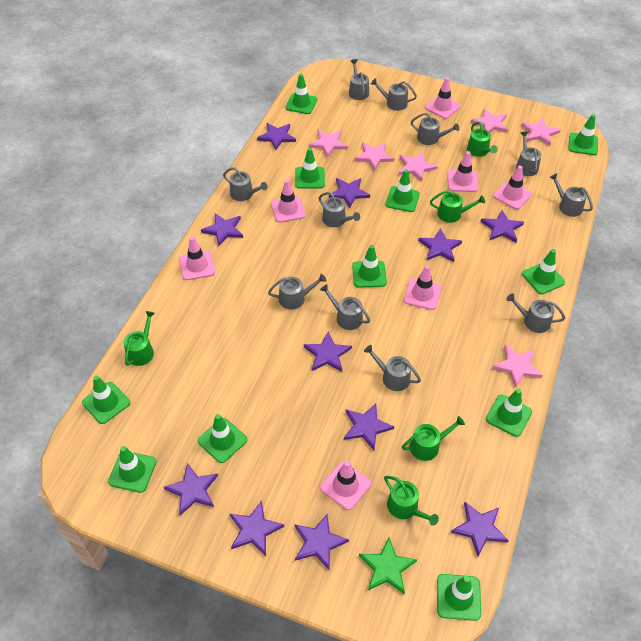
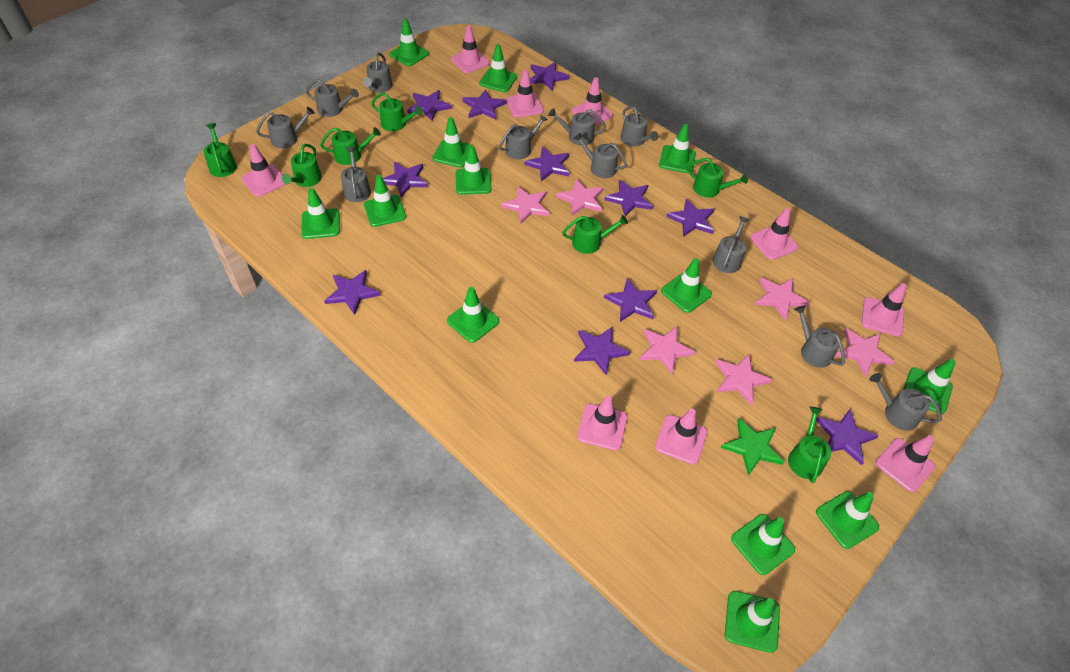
green traffic cone: [82,375,130,424] [108,446,156,493] [198,414,247,463] [285,74,317,114] [295,148,325,189] [352,245,387,288] [385,169,420,212] [437,574,481,621] [486,389,532,437] [522,249,565,294] [568,114,598,155] = 11 -> [301,188,340,239] [364,175,406,227] [389,18,429,66] [432,117,471,168] [447,287,499,343] [455,145,492,195] [479,44,517,92] [659,124,696,173] [661,258,712,313] [725,591,780,653] [731,514,795,575] [816,491,879,549] [903,359,956,414] = 13
green watering can: [124,311,155,366] [384,476,439,526] [402,416,465,461] [430,190,485,223] [467,122,498,157] = 5 -> [204,123,237,177] [282,144,322,187] [320,127,381,165] [371,92,423,131] [562,215,628,254] [687,158,748,198] [788,407,831,483] = 7
pink traffic cone: [179,236,215,280] [271,180,306,223] [320,461,371,510] [404,265,442,310] [425,77,460,119] [447,151,478,192] [493,165,532,209] = 7 -> [241,144,286,197] [451,25,490,73] [506,69,544,118] [572,77,613,125] [577,396,627,450] [655,409,707,465] [750,208,798,260] [861,283,907,336] [876,435,935,492] = 9

